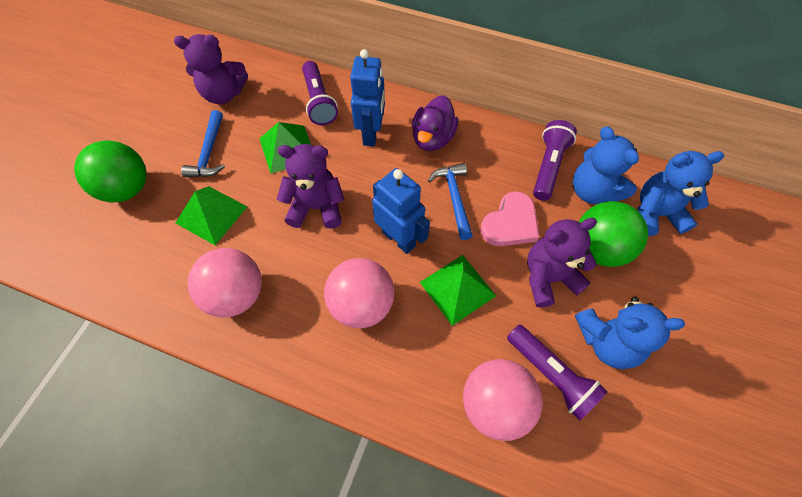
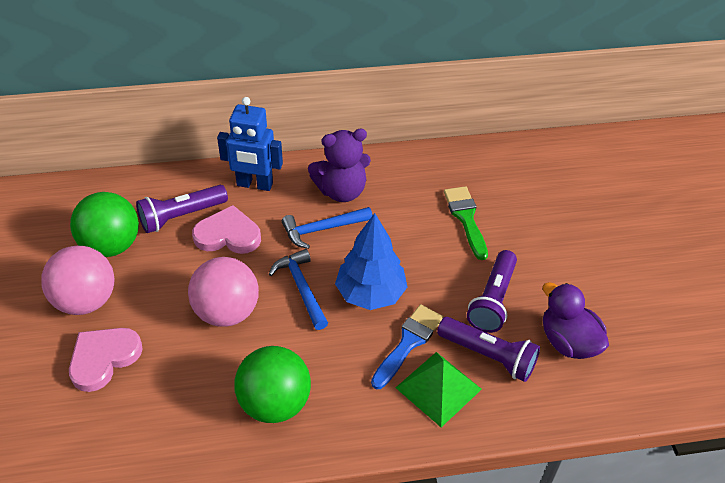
blue brush: none = 0 -> [371,304,443,389] = 1
blue robot: [350,49,385,146] [372,168,430,254] = 2 -> [217,97,283,191] = 1
blue teddy bear: [573,126,639,204] [575,296,685,369] [637,151,724,236] = 3 -> none = 0
blue tree: none = 0 -> [335,213,408,310] = 1
green brush: none = 0 -> [444,186,488,260] = 1
green pyramid: [176,186,247,245] [259,122,311,174] [420,255,496,326] = 3 -> [395,352,482,427] = 1
pink ball: [188,248,262,318] [324,258,394,328] [463,359,543,441] = 3 -> [41,246,115,315] [188,257,259,327] = 2
pink heart: [481,192,539,246] = 1 -> [69,328,143,392] [192,205,261,254] = 2
purple teddy bear: [174,34,248,104] [277,144,345,229] [527,218,597,308] = 3 -> [308,129,371,202] = 1

